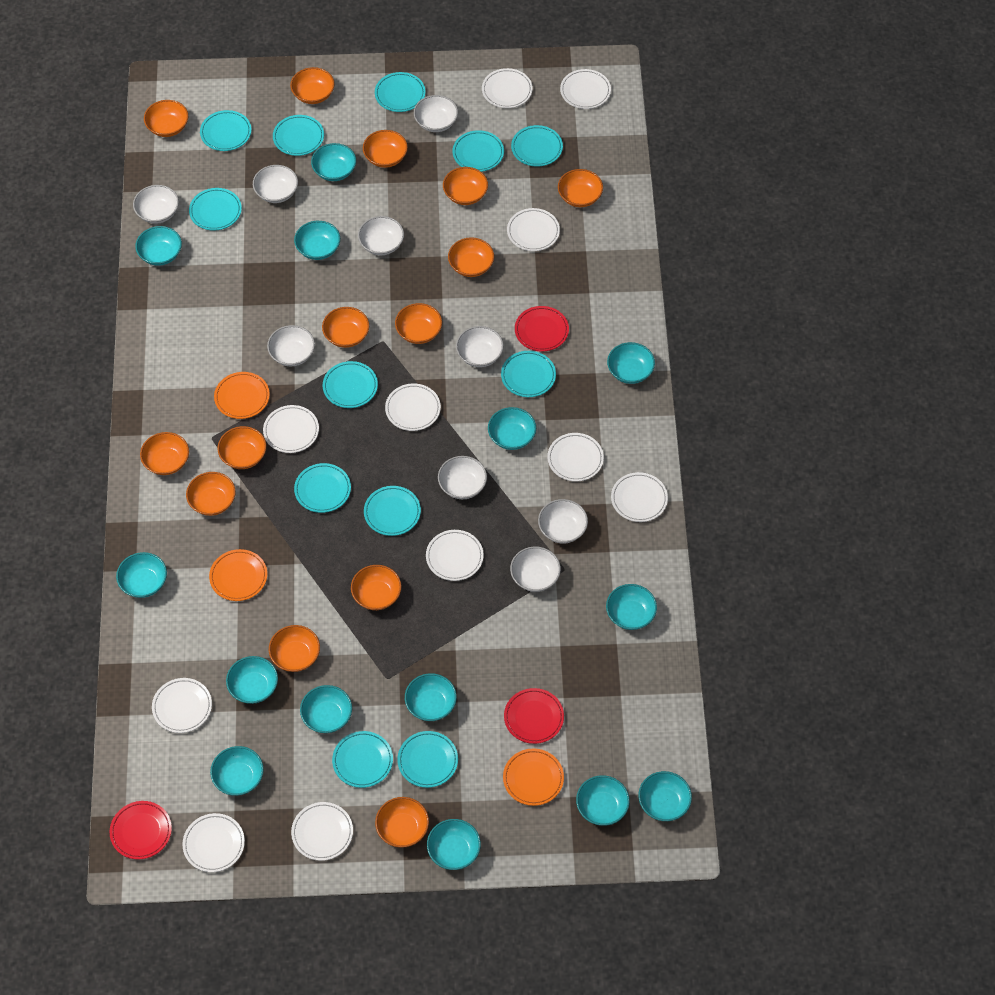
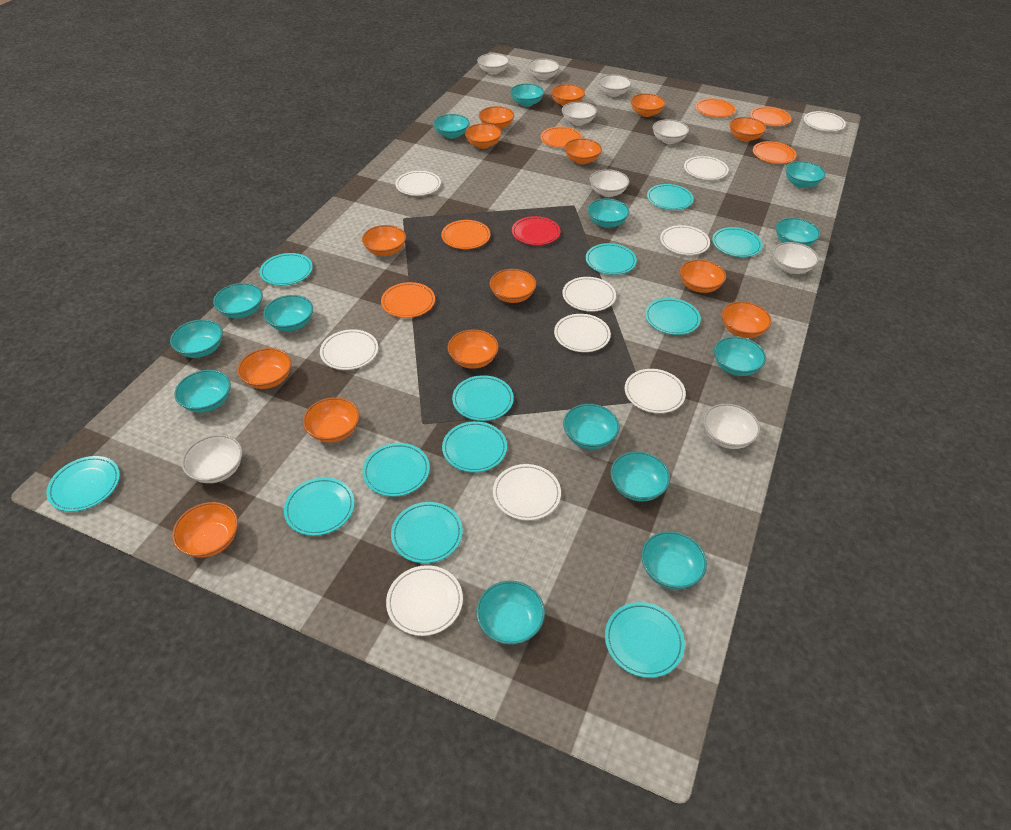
orange plate: [209,549,267,601] [214,372,270,419] [503,748,564,806] = 3 -> [381,282,435,318] [441,220,490,249] [540,127,582,148] [695,98,736,118] [750,107,791,126] [753,141,797,164] = 6
red plate: [110,801,172,859] [504,688,564,744] [515,306,569,351] = 3 -> [512,216,560,245] = 1
white plate: [152,678,212,733] [182,813,245,872] [263,405,319,453] [291,802,353,861] [385,383,441,431] [426,530,484,581] [482,68,533,108] [507,208,560,251] [547,433,604,482] [560,69,611,109] [611,472,668,522] = 11 -> [320,329,378,370] [386,565,463,636] [395,171,441,196] [493,464,561,520] [554,314,611,352] [563,277,616,312] [625,369,686,413] [660,225,710,255] [684,156,729,180] [804,111,846,131] = 10

